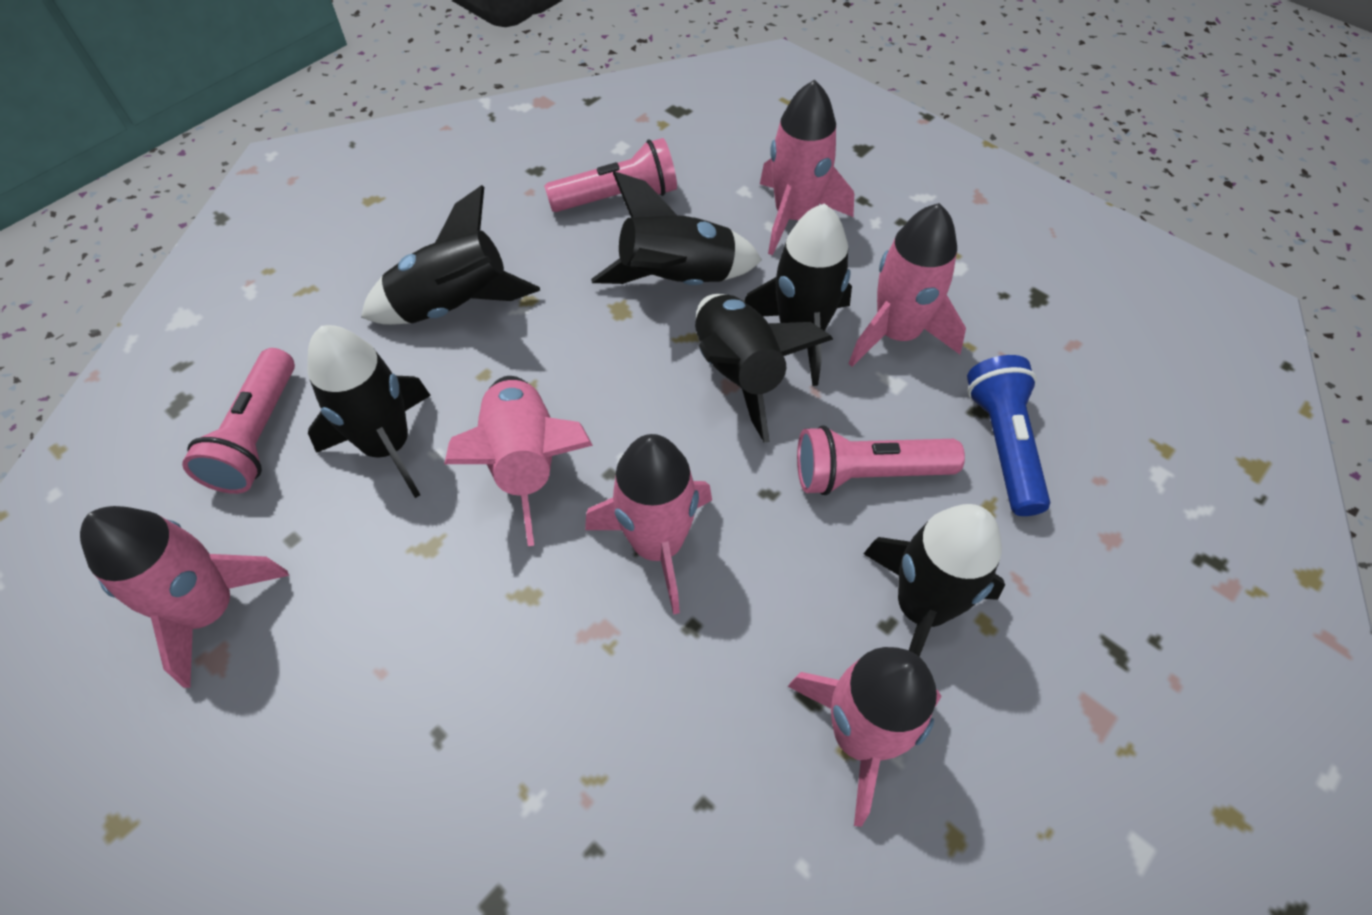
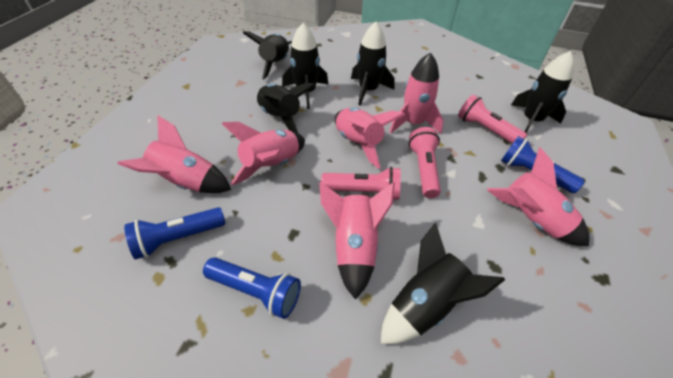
blue flashlight: [967,355,1050,516] = 1 -> [124,207,225,260] [203,257,301,319] [501,136,585,193] = 3

